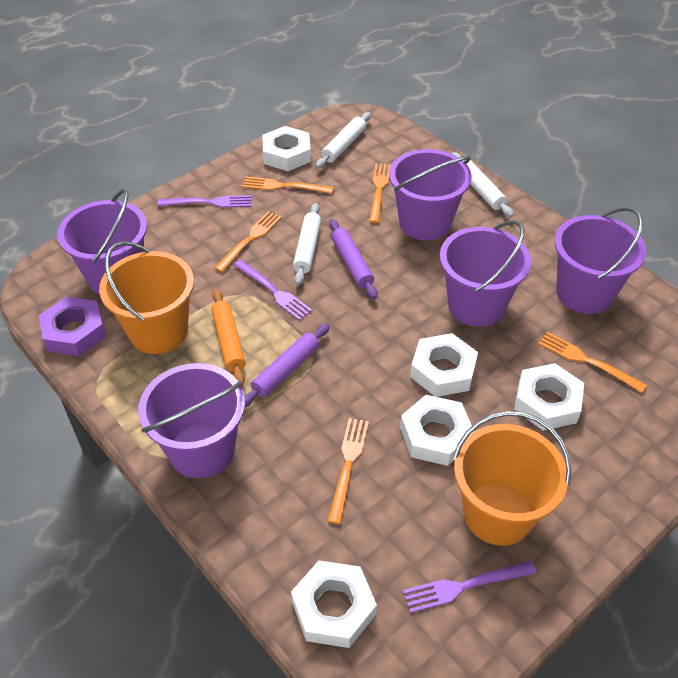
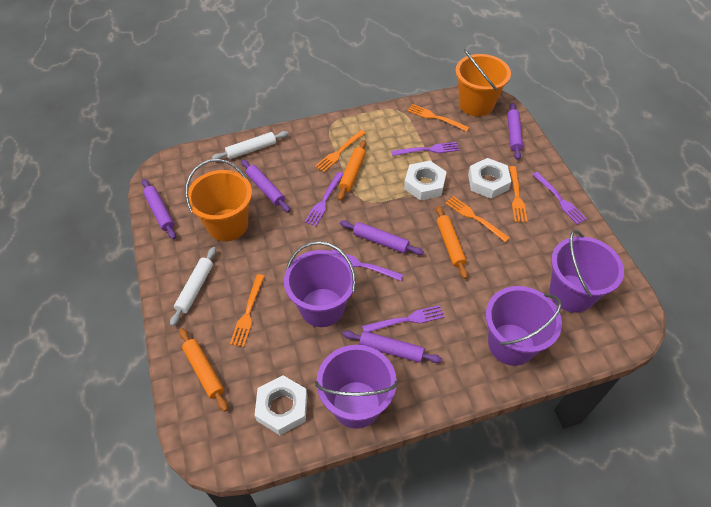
orange rolling pin: [211,289,246,386] = 1 -> [179,328,228,412] [338,140,366,201] [436,206,468,279] = 3
purple bucket: [57,188,147,295] [138,363,245,478] [389,149,472,240] [440,220,531,327] [554,207,646,314] = 5 -> [284,241,356,327] [315,345,398,429] [486,286,562,366] [549,230,624,313] = 4
purple fork: [158,195,251,208] [234,260,312,320] [403,561,537,613] = 3 -> [305,172,343,226] [331,249,403,281] [362,305,445,332] [391,142,459,156] [532,172,587,224] = 5
purple nut: [39,297,106,356] = 1 -> none = 0
purple rolling pin: [244,324,330,407] [329,219,377,299] = 2 -> [142,179,176,239] [241,159,290,212] [340,220,424,255] [342,331,442,363] [507,103,523,160] = 5
white nut: [262,126,311,171] [291,560,377,648] [400,395,474,466] [410,333,478,397] [514,363,584,431] = 5 -> [255,375,307,435] [404,160,447,201] [468,158,511,199] = 3
white rolling pin: [293,203,321,285] [316,112,371,168] [452,152,514,218] = 3 -> [170,247,216,326] [212,131,289,159] = 2

